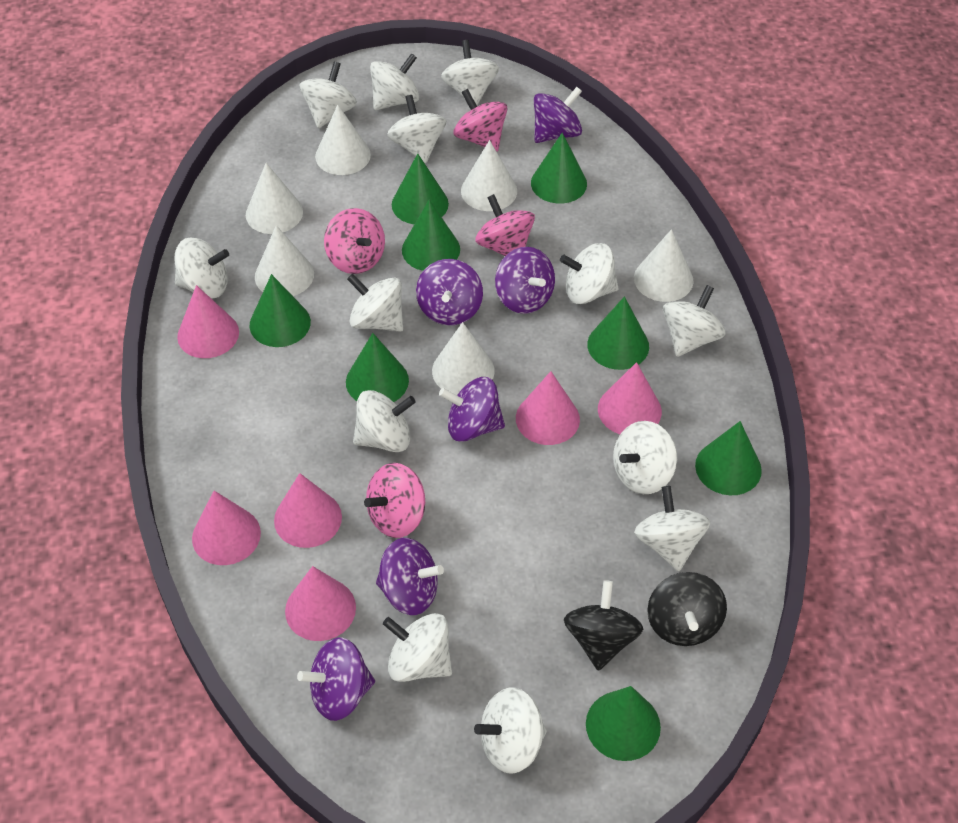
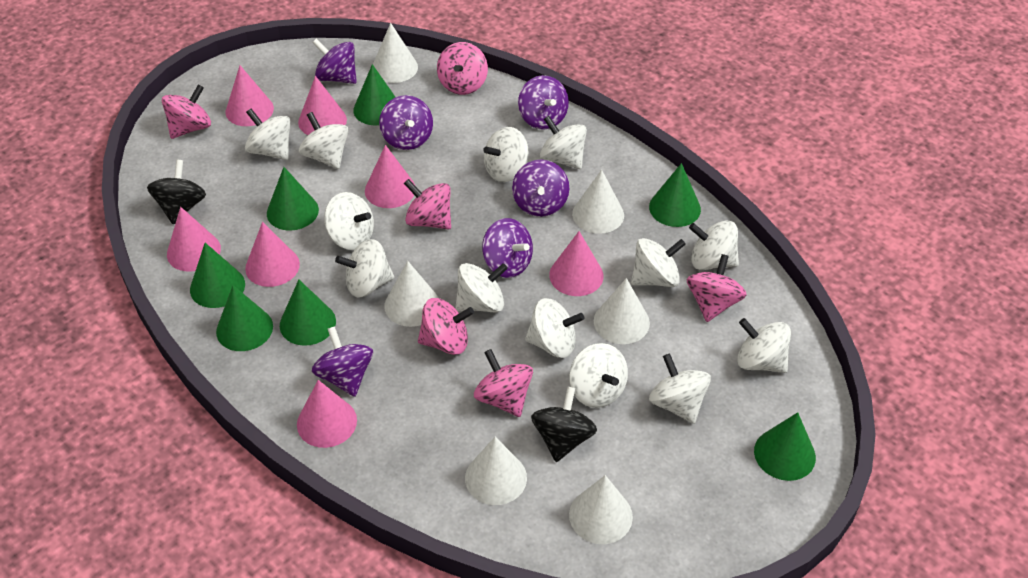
green cone: [250,274,311,347] [346,333,409,402] [392,153,449,224] [402,200,460,271] [531,133,587,204] [586,686,661,761] [587,296,649,370] [695,421,762,495] = 8 -> [190,243,245,308] [216,285,273,351] [267,167,319,231] [280,280,336,346] [353,64,395,125] [649,163,701,227] [754,412,816,481] = 7
pink cone: [177,285,239,358] [192,491,261,565] [274,473,342,548] [285,566,356,641] [516,371,580,445] [598,362,662,434] = 6 -> [167,207,221,272] [226,65,274,126] [245,222,300,287] [297,380,357,448] [298,76,347,135] [365,145,415,208] [549,231,604,296] = 7
pink spinning top: [324,208,385,274] [364,463,425,538] [454,89,508,152] [475,194,535,256] = 4 -> [162,84,211,139] [404,179,451,229] [418,298,474,355] [437,42,488,95] [474,349,533,417] [687,254,747,322] = 6

